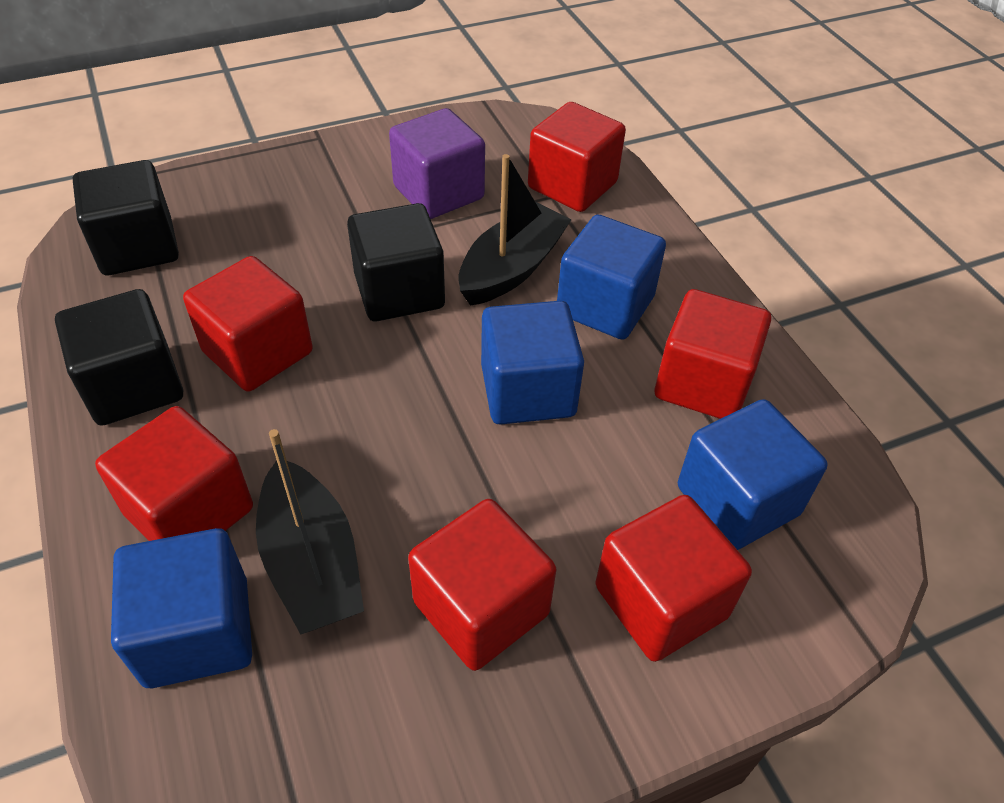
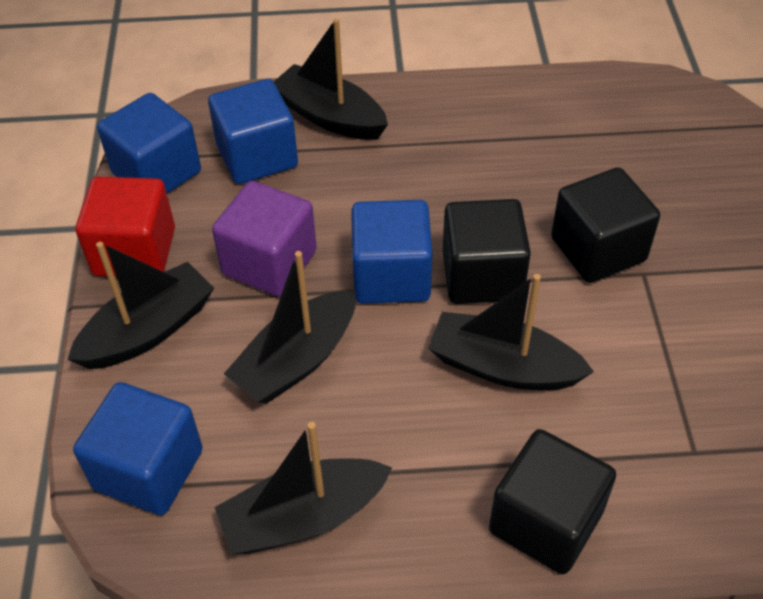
black boat: [256,429,364,635] [458,154,572,306] = 2 -> [67,242,214,369] [215,422,392,555] [224,251,356,404] [274,18,388,140] [428,274,594,390] = 5
red cube: [95,406,253,541] [183,256,313,392] [408,499,556,671] [528,102,626,212] [596,495,752,662] [655,289,771,419] = 6 -> [76,177,175,277] = 1

